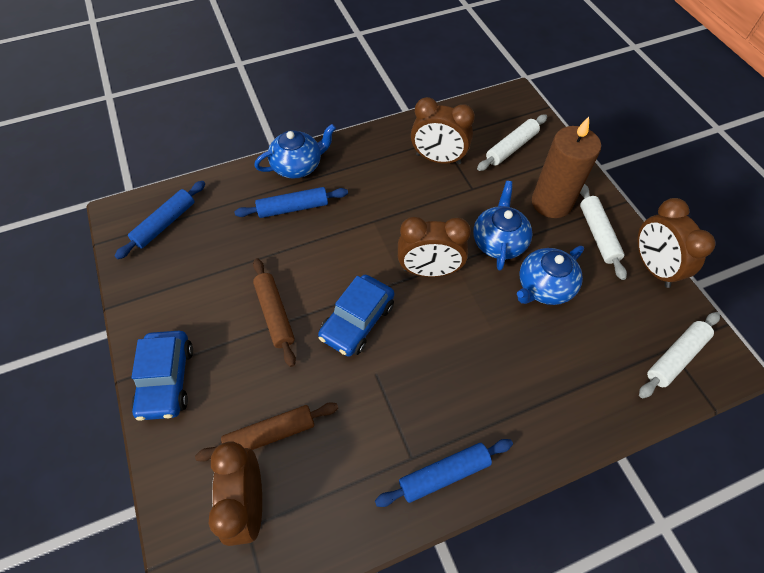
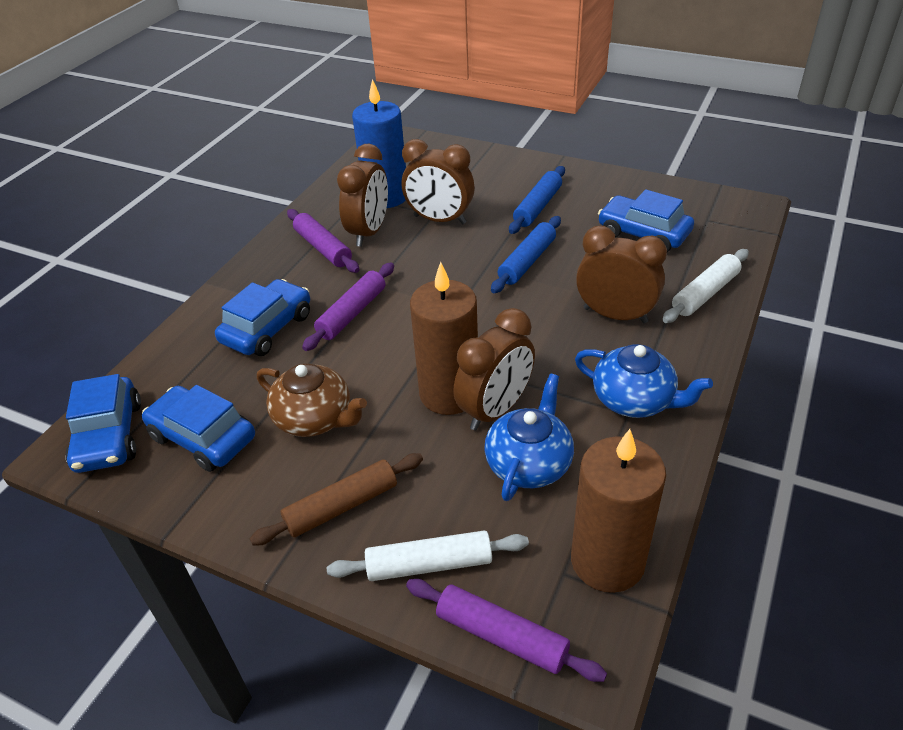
blue candle: none = 0 -> [352,79,406,208] = 1
blue car: [132,331,193,421] [318,274,394,357] = 2 -> [66,374,141,473] [142,385,255,472] [215,279,310,356] [598,189,694,252] = 4
blue rolling pin: [115,181,205,259] [234,187,348,218] [375,439,513,507] = 3 -> [491,216,561,293] [509,166,565,234] = 2
blue teapot: [254,124,336,179] [473,181,533,271] [517,246,584,305] = 3 -> [484,374,574,501] [575,344,713,418] = 2
brown candle: [532,117,601,218] = 1 -> [410,262,478,415] [571,429,666,593] = 2
brown rolling pin: [195,402,338,462] [253,258,296,367] = 2 -> [250,453,423,545] = 1
brown teapot: none = 0 -> [257,363,367,437] = 1
purple rolling pin: none = 0 -> [287,209,360,273] [302,263,394,351] [406,579,607,682] = 3
white rolling pin: [477,114,547,171] [580,184,627,280] [639,312,720,398] = 3 -> [327,531,529,581] [662,249,749,323] = 2

